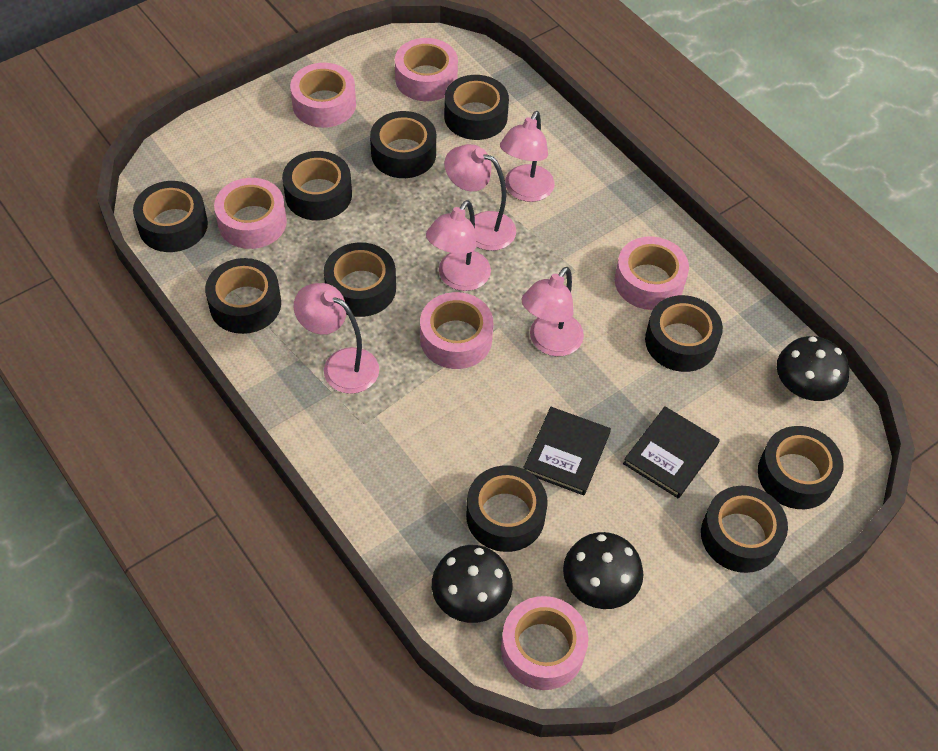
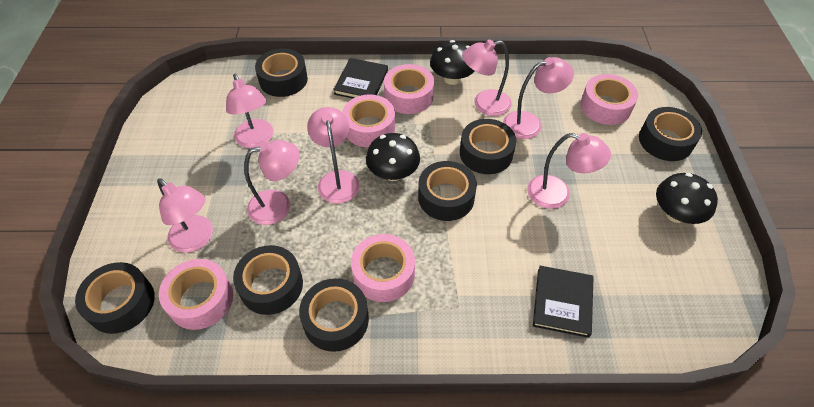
black tape: [133,181,208,252] [205,258,281,334] [282,151,352,221] [324,242,396,317] [370,111,436,178] [444,75,509,140] [466,465,548,552] [645,295,723,372] [701,486,788,573] [758,426,844,509] = 10 -> [75,262,155,334] [233,245,303,315] [255,48,308,97] [299,278,369,352] [418,161,477,221] [460,119,516,174] [639,107,702,161] = 7
pink lamp: [294,283,379,394] [426,200,491,291] [444,144,516,251] [500,111,554,202] [522,267,584,356] = 5 -> [157,178,213,253] [226,73,274,148] [244,140,300,225] [307,107,360,204] [462,40,512,116] [503,57,574,139] [527,133,611,209] = 7
pink tape: [214,178,287,249] [290,63,356,128] [395,38,458,101] [420,292,493,369] [501,596,589,690] [615,236,689,310] = 6 -> [159,259,233,330] [342,94,395,148] [351,234,415,302] [384,64,434,114] [581,74,638,125] = 5

